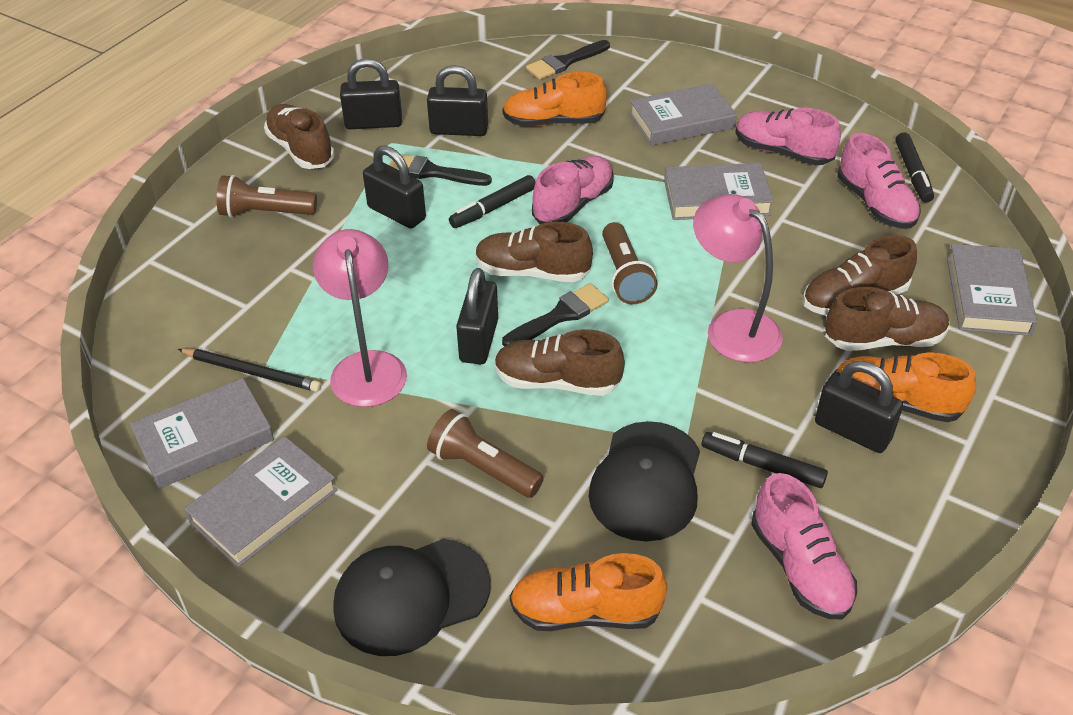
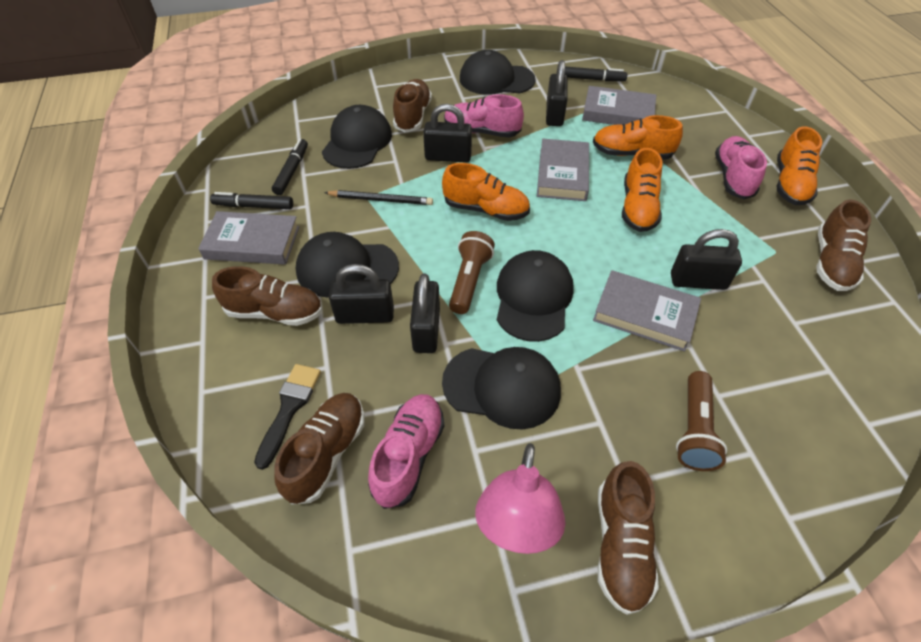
black brush: [389,154,492,186] [502,283,609,347] [526,40,610,79] = 3 -> [254,364,321,470] = 1
black cap: [333,539,491,656] [589,421,700,542] = 2 -> [296,232,399,298] [322,105,392,169] [442,347,561,429] [460,50,536,95] [497,250,574,342] = 5
brown flashlight: [217,175,317,218] [427,409,544,498] [602,222,658,304] = 3 -> [449,231,495,314] [676,371,727,471] = 2
grey book: [130,378,274,489] [184,436,337,567] [629,83,737,146] [664,163,774,220] [947,244,1037,336] = 5 -> [198,211,300,265] [537,139,589,201] [582,86,656,125] [593,270,701,351] = 4
orange shoe: [503,72,607,127] [510,553,667,631] [834,352,976,422] = 3 -> [442,163,530,221] [593,115,683,159] [622,148,663,232] [777,126,822,205] = 4
pink lamp: [313,229,407,407] [693,194,783,362] = 2 -> [475,443,566,554] = 1
pink shoe: [532,156,614,224] [735,108,841,165] [752,473,857,619] [838,133,921,228] = 4 -> [368,394,444,509] [444,94,524,138] [715,136,767,199] = 3

